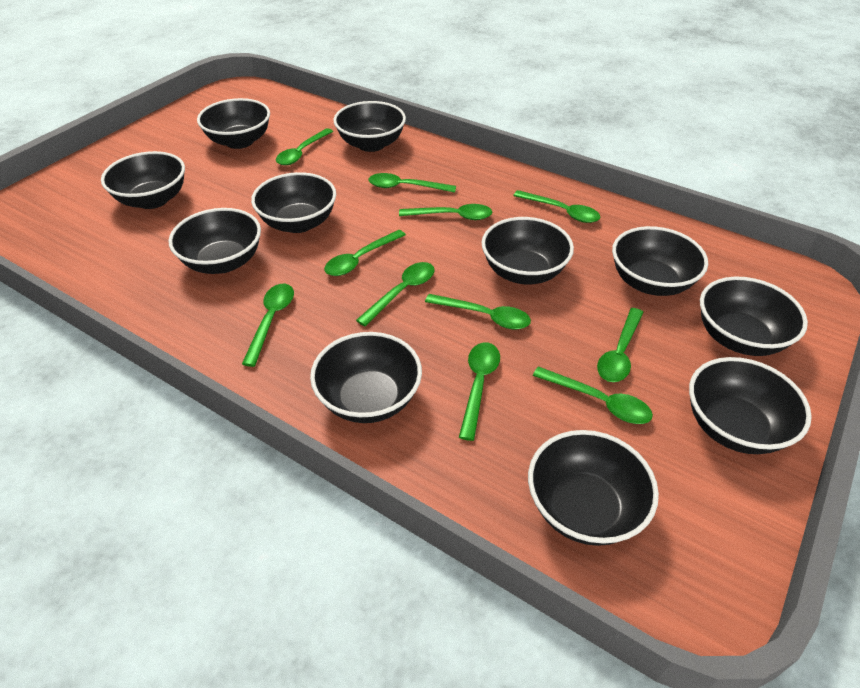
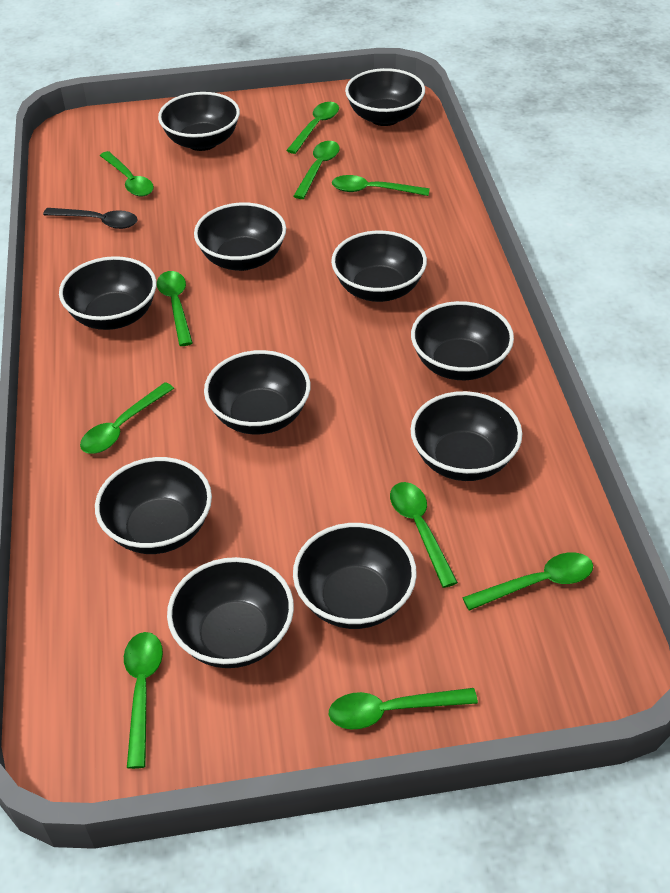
black spoon: none = 0 -> [43,208,138,229] = 1
green spoon: [242,284,294,367] [276,128,333,165] [324,230,406,276] [356,262,435,326] [368,173,456,193] [399,204,492,220] [425,294,531,330] [459,342,500,441] [513,190,600,223] [533,366,653,424] [597,308,644,382] = 11 -> [80,382,174,453] [100,151,154,196] [124,632,163,769] [157,271,193,346] [286,102,339,154] [293,141,340,199] [329,688,478,729] [332,175,430,196] [390,482,458,588] [462,552,593,611] = 10

